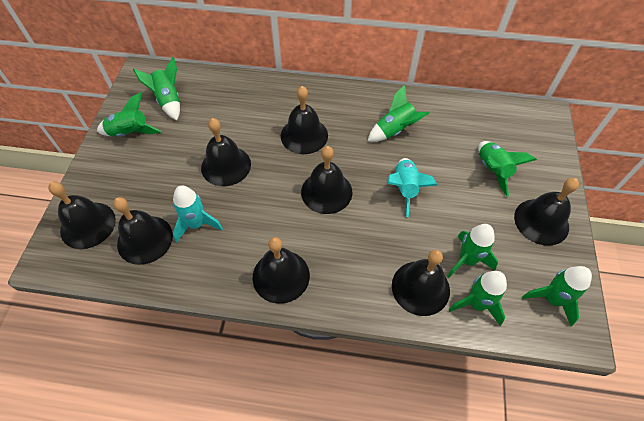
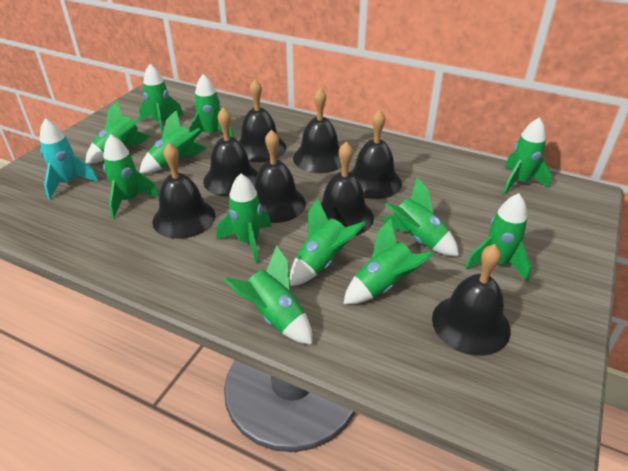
green rocket: [97,92,161,137] [133,57,180,120] [368,85,430,142] [448,224,498,277] [449,271,507,326] [478,141,537,197] [522,266,592,326] = 7 -> [85,101,150,164] [103,134,159,219] [139,64,184,135] [140,110,207,173] [189,74,234,139] [217,174,272,264] [224,245,312,345] [290,198,366,286] [344,218,434,304] [381,177,459,256] [465,193,531,281] [503,117,552,194] = 12
turquoise rocket: [173,185,223,243] [388,158,438,217] = 2 -> [40,118,99,200] = 1

